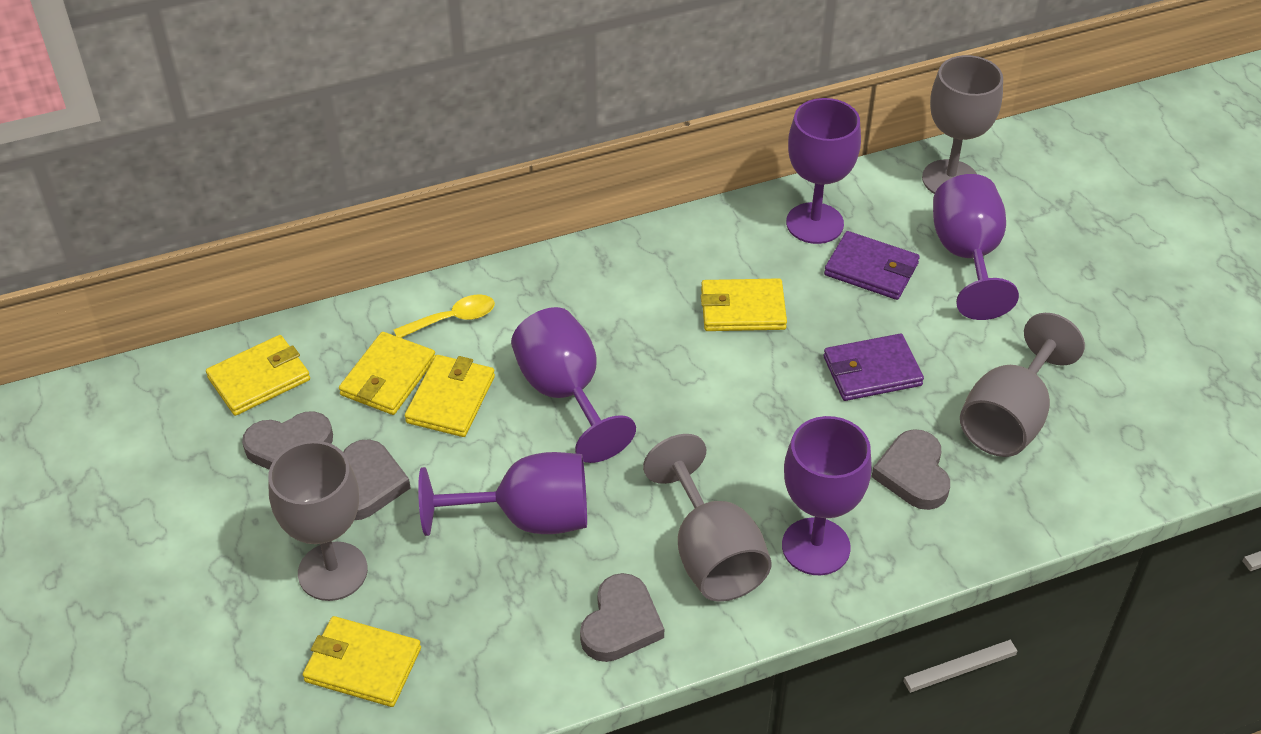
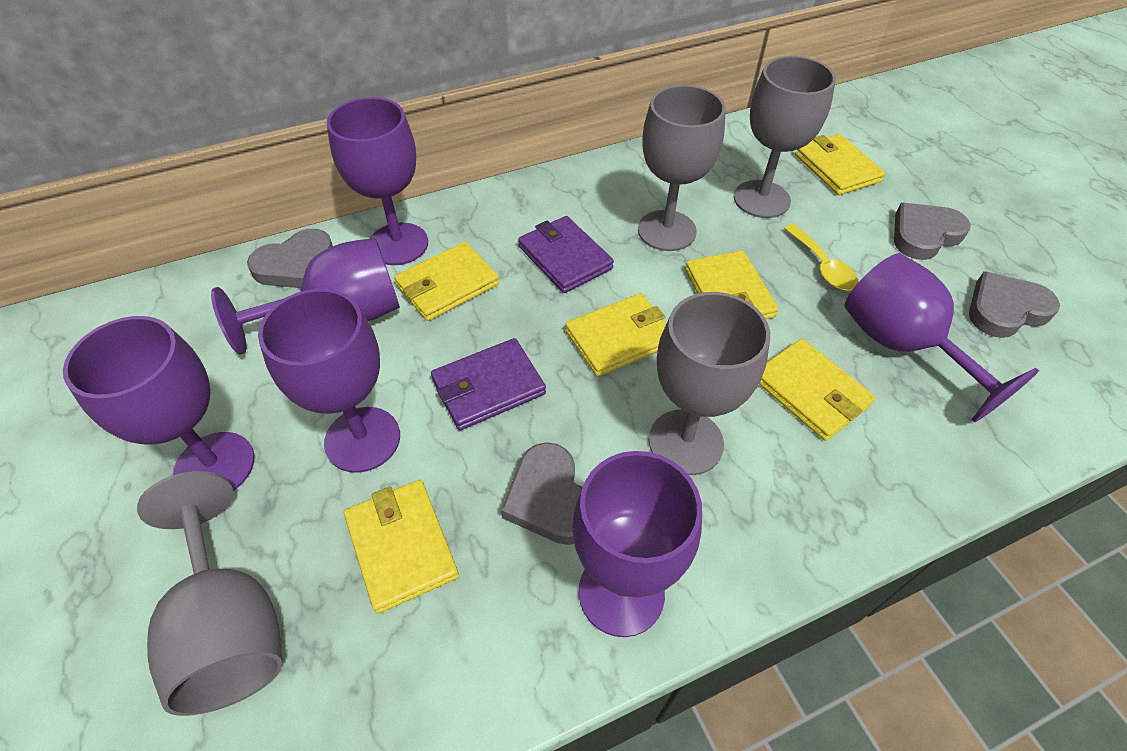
purple goblet: [418,452,587,536] [511,307,636,463] [782,416,872,575] [786,98,861,244] [933,174,1019,320] = 5 -> [63,316,254,491] [211,238,400,354] [258,289,400,473] [327,97,428,265] [572,451,702,637] [844,253,1039,422] = 6
yellow wallet: [206,335,310,416] [303,616,421,707] [339,332,435,415] [405,355,495,437] [701,278,787,331] = 5 -> [344,480,459,614] [394,242,499,321] [565,293,666,377] [685,251,779,319] [759,339,876,441] [795,134,885,195] = 6

